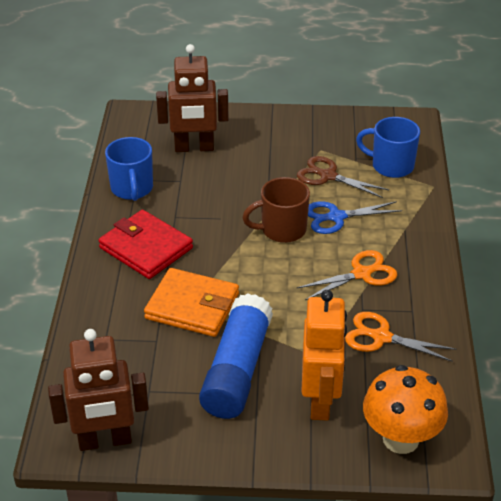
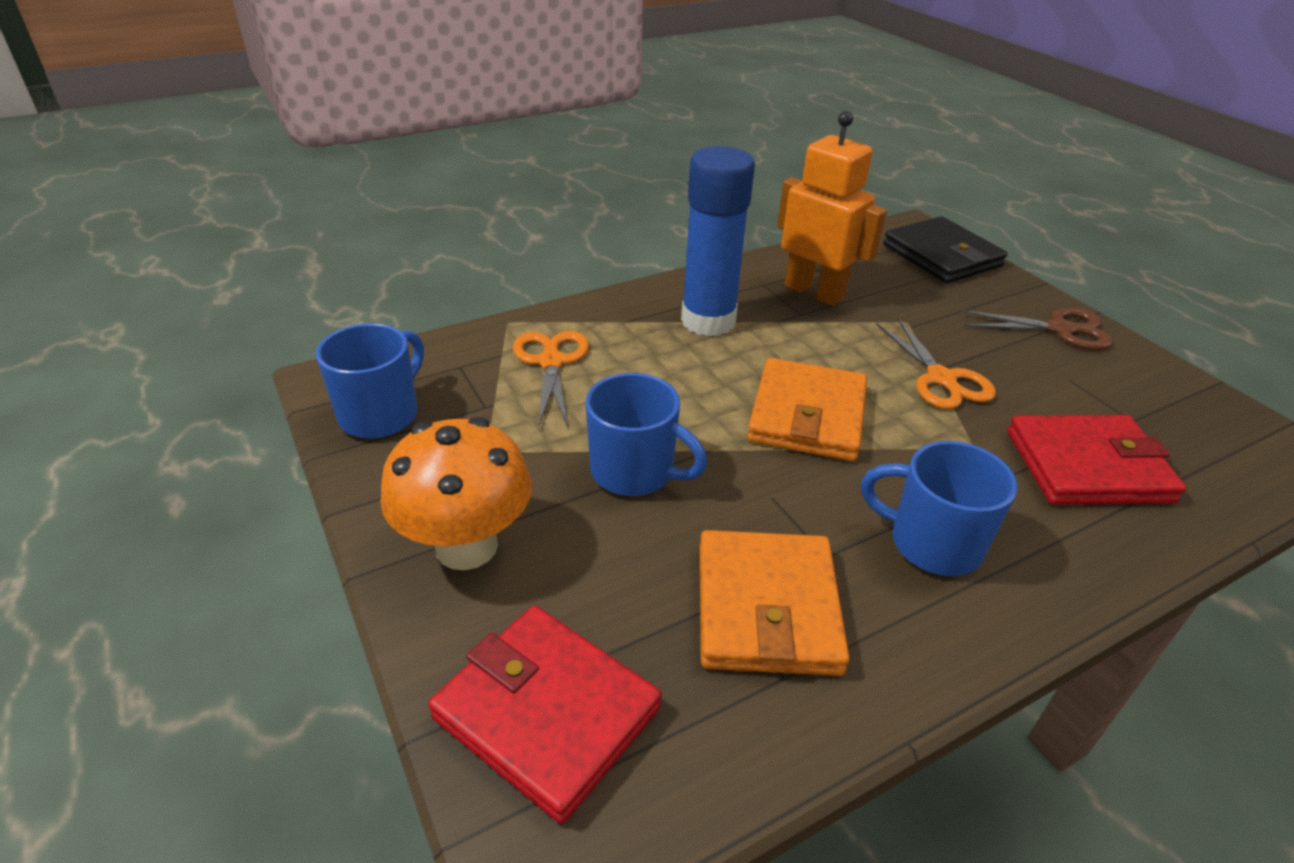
black wallet: none = 0 -> [883,216,1008,283] = 1
blue mug: [105,137,153,201] [356,117,420,178] = 2 -> [316,323,424,439] [586,373,707,496] [861,441,1017,576] = 3
blue scissors: [308,201,402,234] = 1 -> none = 0
brown mug: [242,177,310,243] = 1 -> none = 0
brown robot: [48,329,149,451] [156,44,229,152] = 2 -> none = 0
orange wallet: [144,268,239,337] = 1 -> [700,530,850,676] [747,358,867,461] = 2
red wallet: [98,210,193,279] = 1 -> [428,606,662,824] [1007,415,1186,505] = 2

